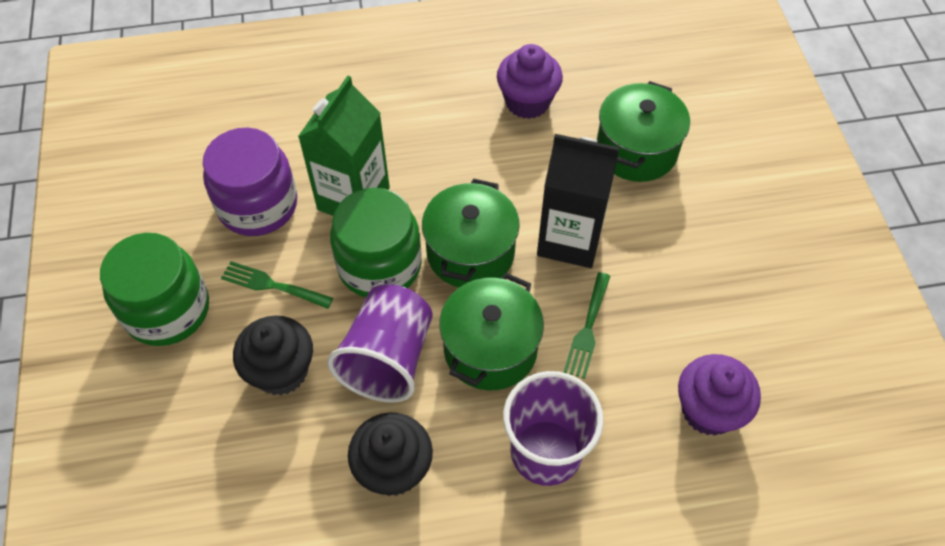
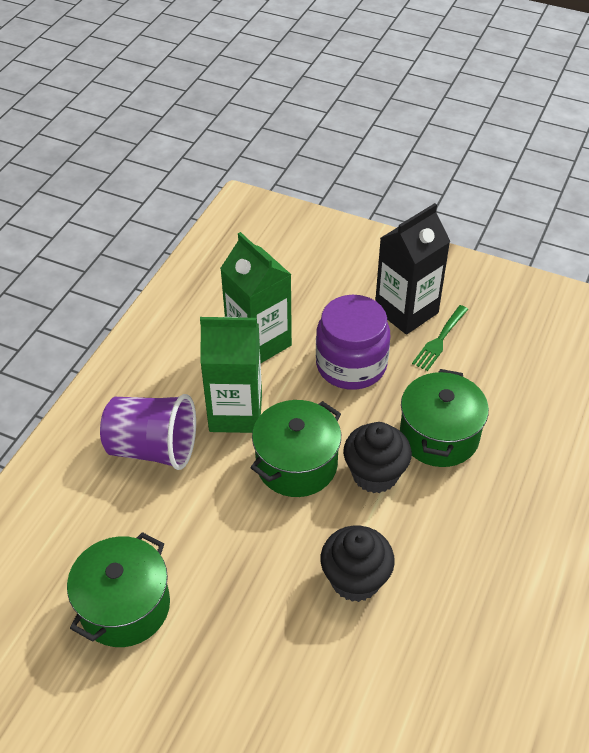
green carton: [298,75,390,216] = 1 -> [200,317,262,433] [220,232,292,363] = 2
green fork: [221,261,333,309] [564,272,610,379] = 2 -> [412,305,468,371] = 1
green jar: [100,233,209,346] [330,188,422,298] = 2 -> none = 0
purple cup: [327,284,433,403] [503,371,604,486] = 2 -> [100,394,196,470] = 1
purple cupcake: [497,44,563,119] [678,354,761,436] = 2 -> none = 0

